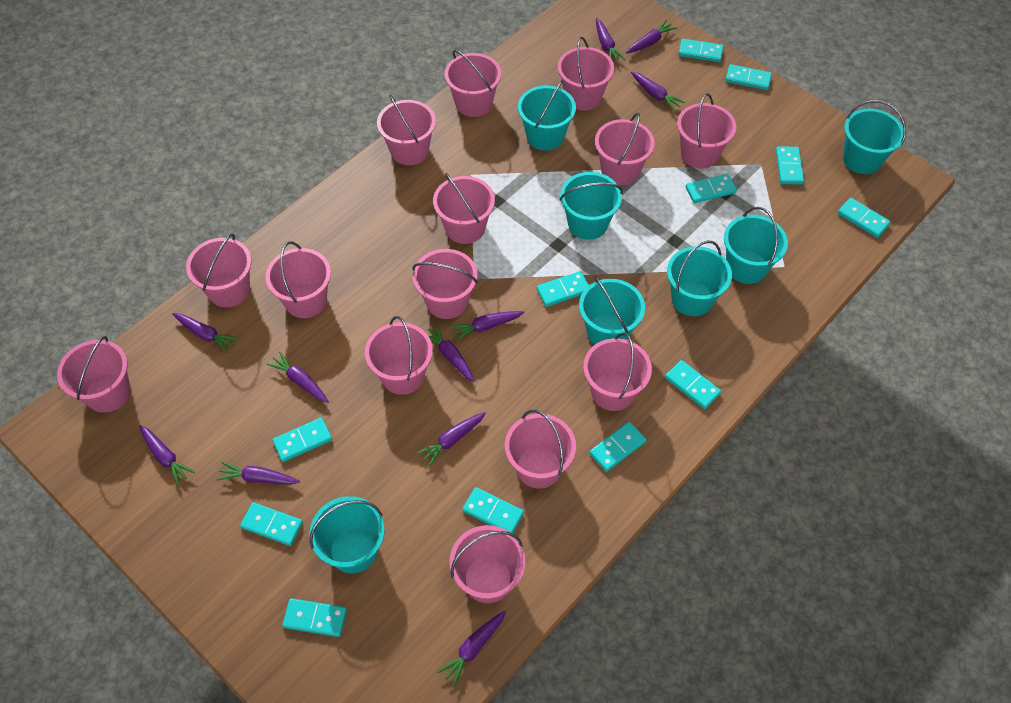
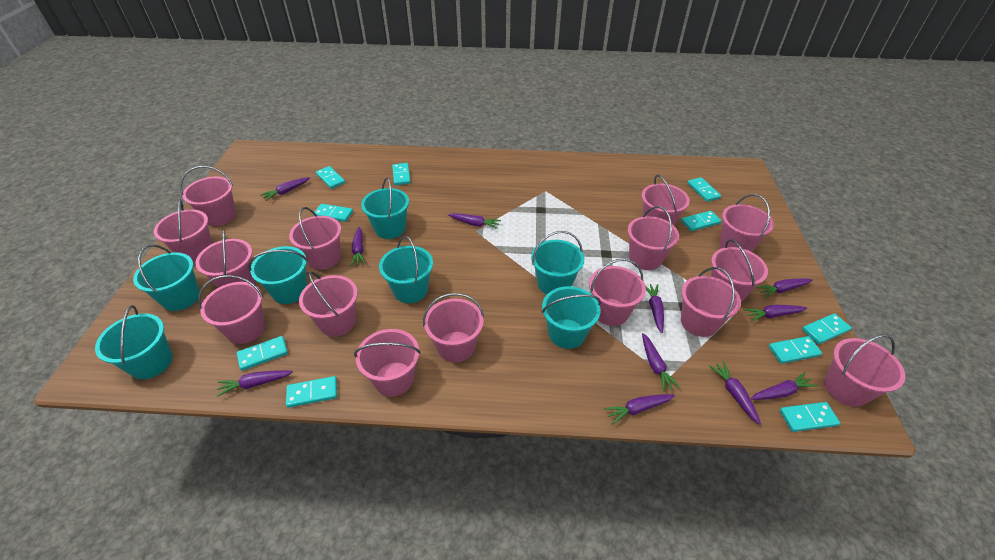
pink bucket: [57,336,131,413] [186,233,252,307] [266,242,331,318] [365,316,433,395] [377,94,436,165] [412,249,478,319] [433,173,495,244] [445,50,501,117] [449,525,525,603] [505,410,576,489] [558,37,614,111] [583,333,652,411] [595,113,655,185] [677,93,736,169] = 14 -> [154,199,212,263] [180,166,236,226] [195,229,256,288] [198,275,265,344] [289,207,341,270] [299,271,358,337] [354,329,421,396] [423,293,484,362] [589,258,646,326] [627,206,679,270] [642,174,690,225] [681,267,741,337] [711,239,768,302] [720,194,774,252] [824,334,905,407] = 15
turquoise domino: [240,502,303,546] [273,418,332,462] [282,598,347,637] [463,487,524,533] [536,271,589,307] [589,422,647,472] [665,360,721,409] [678,39,723,62] [685,174,737,203] [725,64,772,90] [776,146,804,185] [838,198,891,238] = 12 -> [237,336,288,371] [286,376,337,408] [313,204,353,222] [316,166,345,189] [392,163,411,185] [681,211,721,231] [688,177,721,202] [769,336,822,364] [780,402,840,432] [802,313,852,344] = 10

